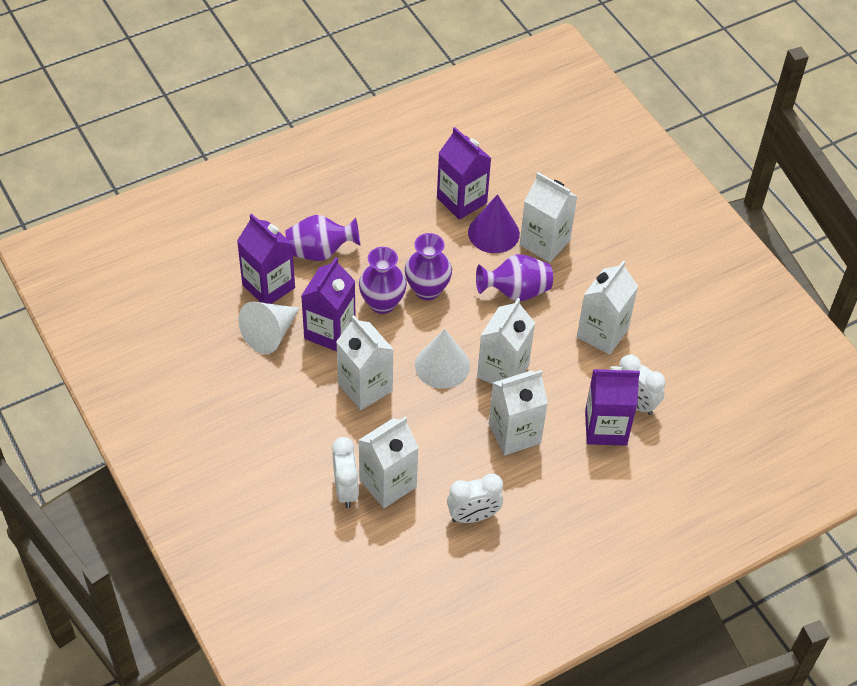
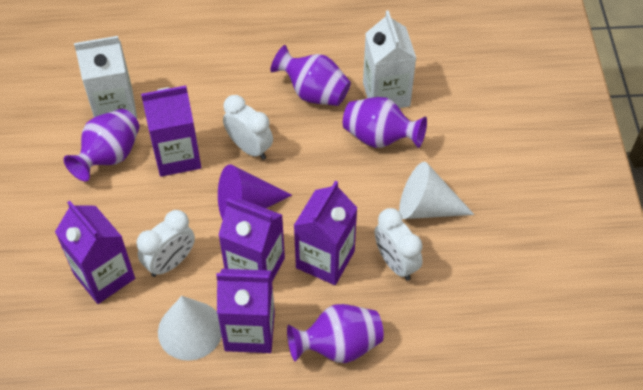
purple carton: [237,214,295,304] [301,257,356,351] [437,127,492,220] [585,366,640,446] = 4 -> [55,201,135,304] [141,85,201,177] [216,269,275,353] [218,198,285,281] [294,181,357,285] = 5
white carton: [336,315,394,410] [359,417,419,508] [477,298,535,384] [489,370,548,455] [520,172,578,263] [577,261,638,355] = 6 -> [74,36,137,119] [363,10,416,108] = 2

